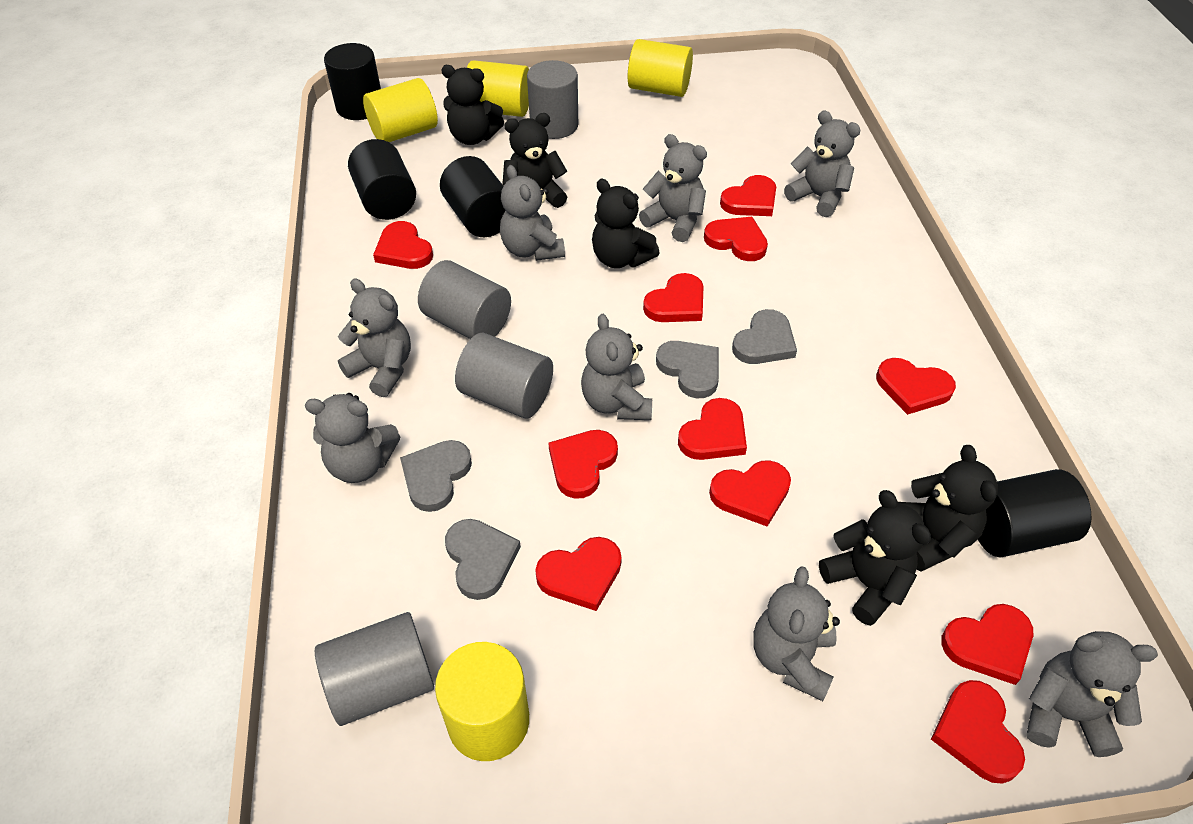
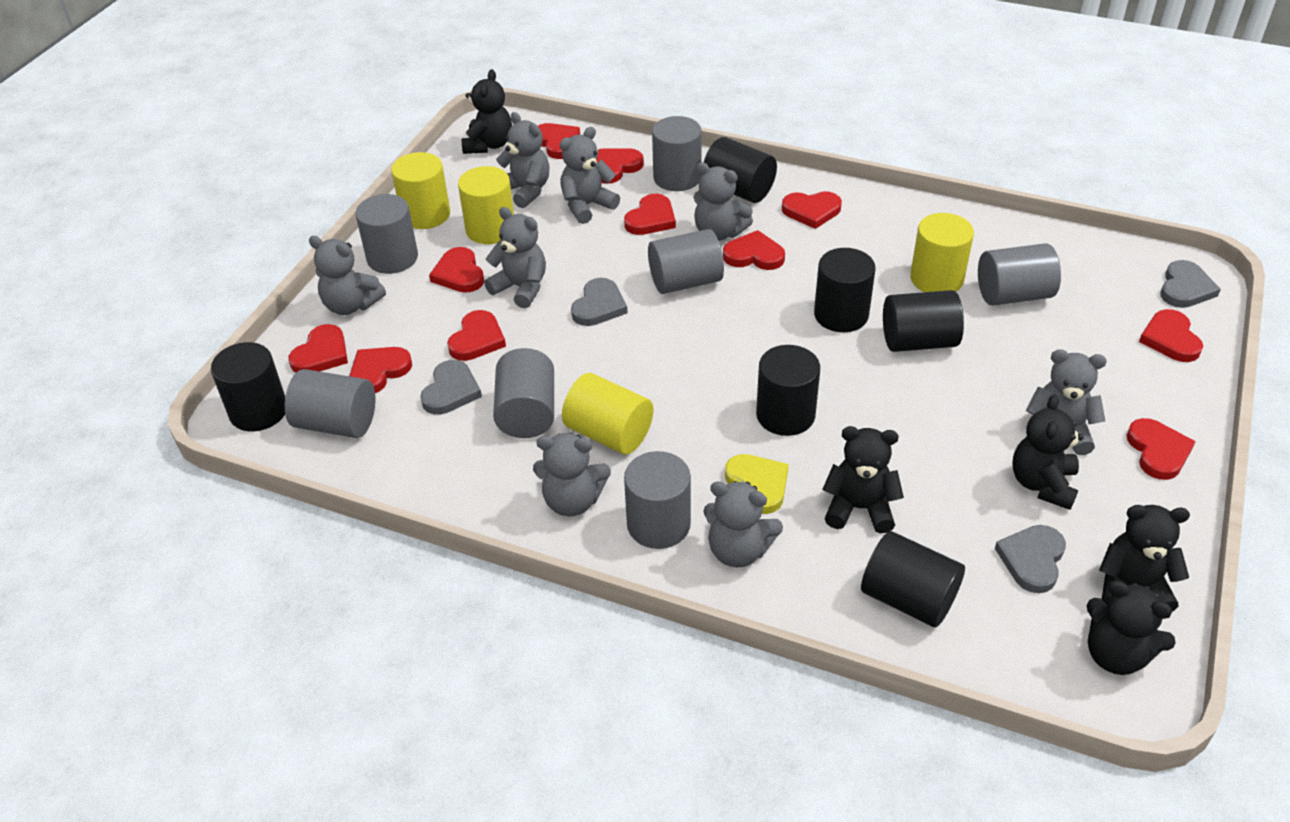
black cylinder: [324,43,381,120] [348,139,416,220] [440,156,506,237] [978,469,1091,558] = 4 -> [211,342,285,432] [703,137,777,203] [756,345,820,436] [814,248,876,332] [861,531,965,627] [883,290,964,352] = 6
grey cylinder: [315,612,435,726] [418,260,511,339] [455,333,553,419] [527,60,578,139] = 4 -> [285,369,375,438] [356,194,418,274] [493,348,554,438] [624,451,691,549] [648,229,724,294] [652,116,702,191] [978,243,1061,305] = 7
yellow heart: none = 0 -> [725,454,789,514] = 1

